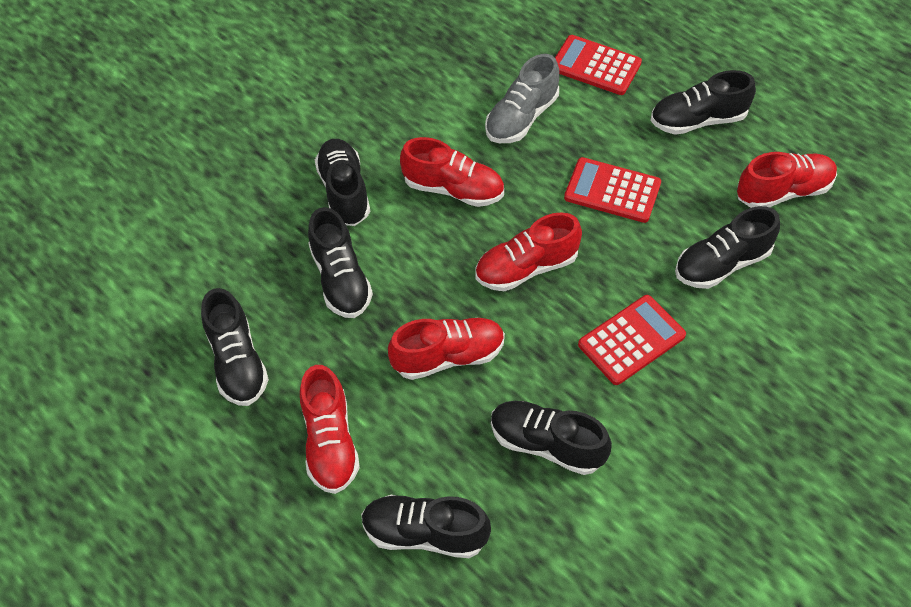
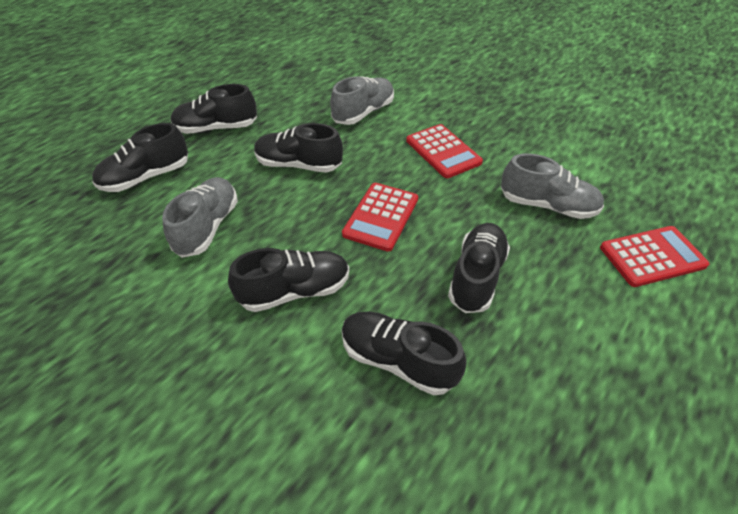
black shoe: [201,288,269,406] [308,207,373,318] [315,139,370,226] [361,495,491,558] [491,401,612,475] [651,70,756,135] [675,206,780,289] = 7 -> [92,123,188,192] [171,84,257,134] [228,248,349,312] [254,123,343,173] [342,311,466,395] [448,223,510,313] = 6
grey shoe: [485,54,559,143] = 1 -> [162,177,238,258] [330,76,394,125] [501,154,604,219] = 3
red shoe: [300,365,360,494] [388,318,505,380] [400,137,504,207] [475,212,582,291] [737,152,837,208] = 5 -> none = 0

